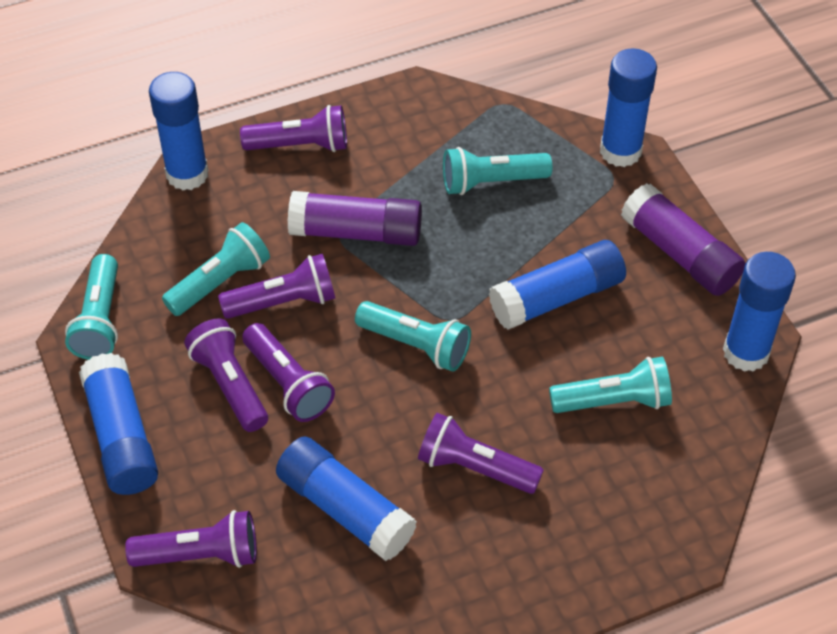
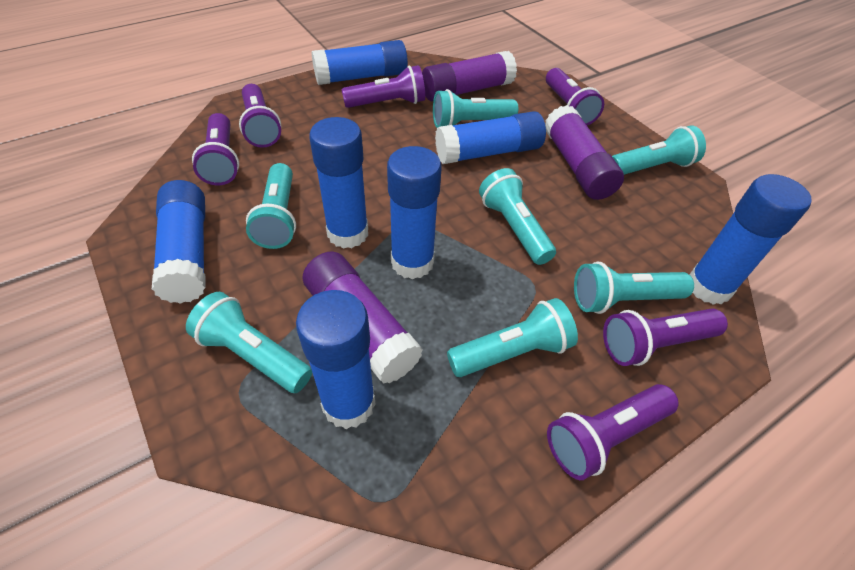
blue glue stick: [79,353,158,495] [149,72,208,190] [276,436,417,561] [489,240,626,330] [600,48,657,167] [723,252,796,372] = 6 -> [152,180,206,304] [296,290,376,429] [309,117,368,249] [312,40,408,85] [387,146,442,279] [435,111,546,164] [689,174,812,305] = 7
purple glue stick: [288,191,422,246] [621,183,746,296] = 2 -> [302,251,423,384] [422,51,517,102] [545,105,624,200] = 3
turquoise flashlight: [65,254,118,360] [162,222,270,316] [355,301,471,372] [443,147,552,195] [549,356,672,413] = 5 -> [186,292,312,393] [246,163,296,249] [433,89,518,128] [447,298,578,377] [479,168,556,265] [574,262,694,314] [612,125,706,175] = 7

